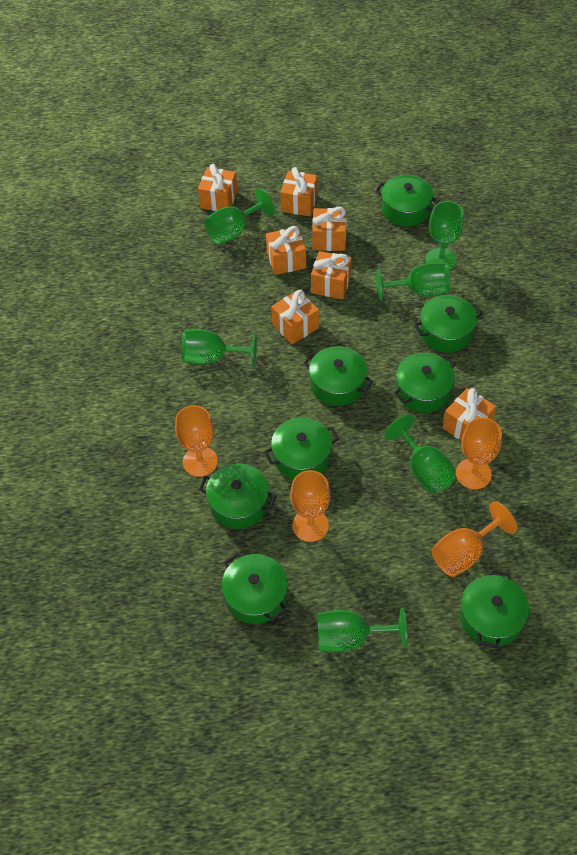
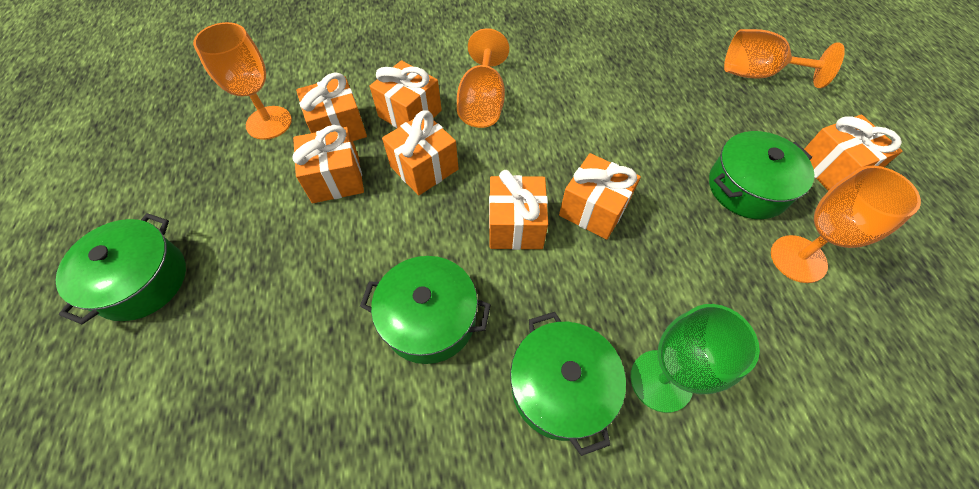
green goblet: [181,330,257,367] [204,188,275,245] [318,608,407,652] [376,262,450,301] [384,414,457,494] [425,201,464,270] = 6 -> [631,304,760,413] = 1
green pot: [199,463,276,529] [221,553,288,624] [264,417,339,479] [303,346,373,406] [375,175,440,227] [394,353,456,413] [414,295,483,353] [460,570,530,648] = 8 -> [56,213,186,324] [360,256,491,364] [510,312,626,456] [709,131,814,219] = 4

